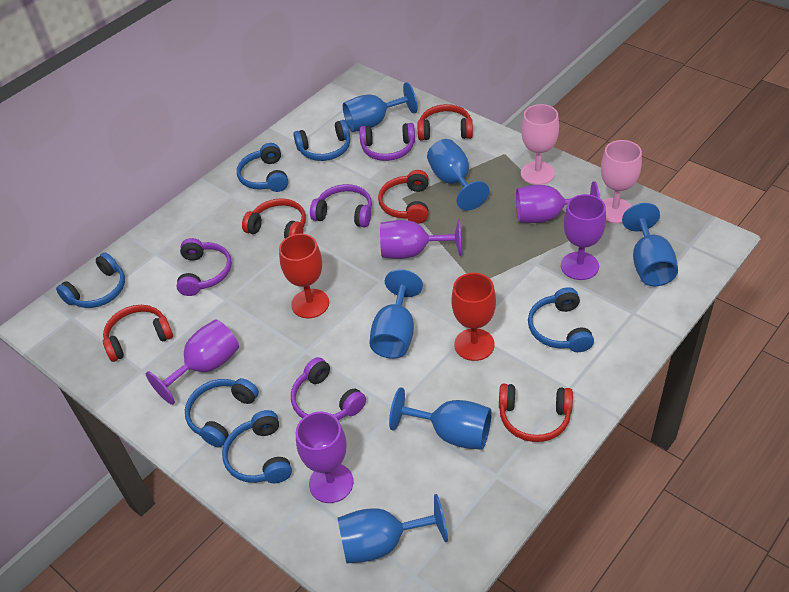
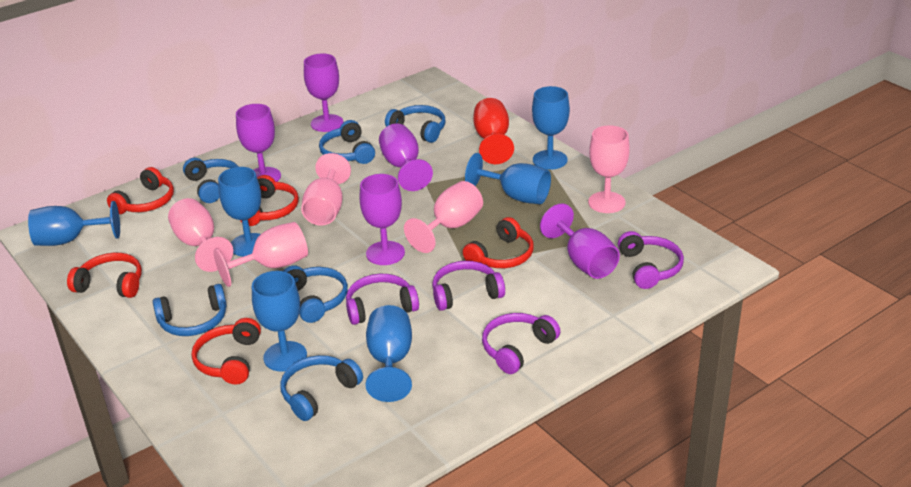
pink goblet: [521,104,559,185] [601,140,642,223] = 2 -> [168,198,233,272] [213,222,308,287] [301,153,351,226] [404,181,483,253] [588,125,630,213] = 5
red goblet: [279,234,329,318] [452,273,496,361] = 2 -> [473,98,514,164] = 1

